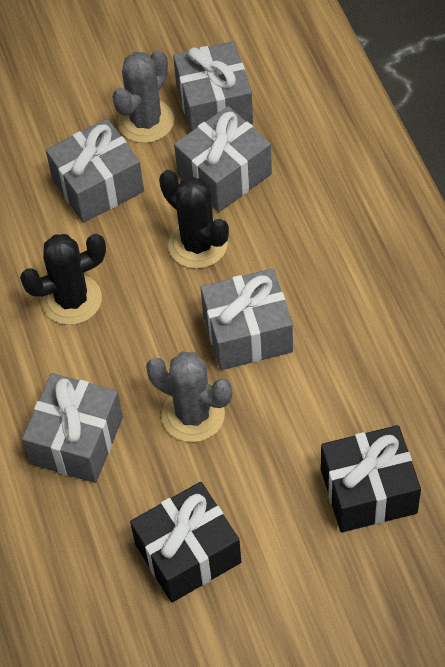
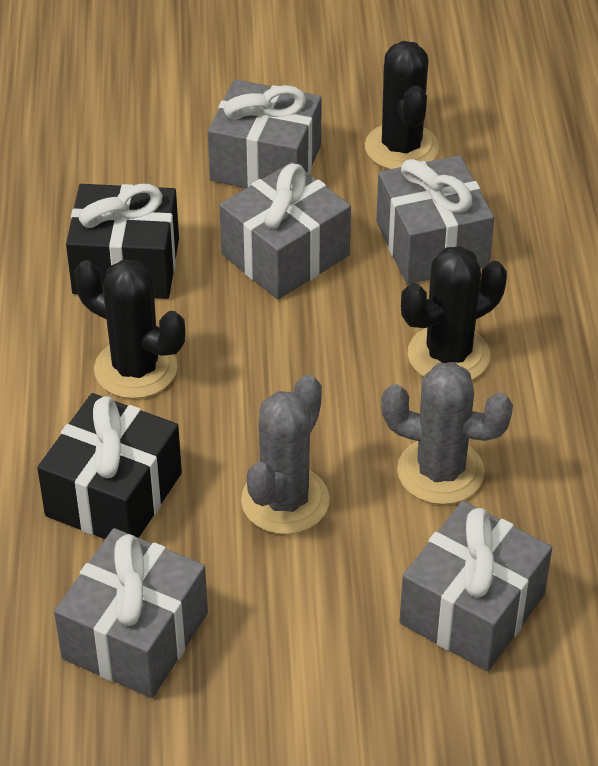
black cactus: [20,234,106,325] [159,170,229,269] = 2 -> [74,260,185,399] [365,41,439,169] [401,246,507,380] = 3

